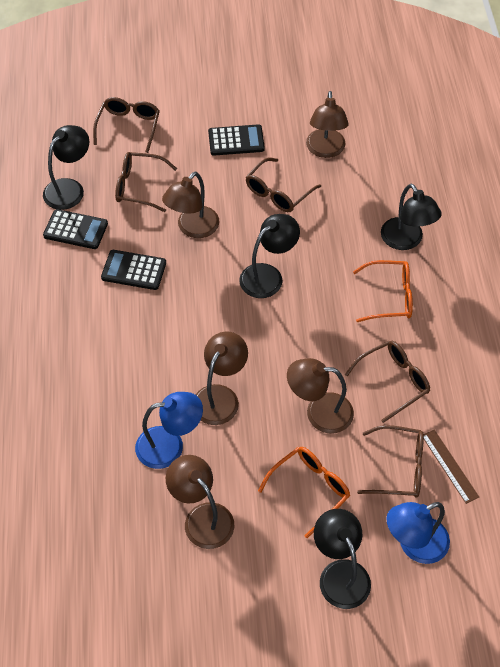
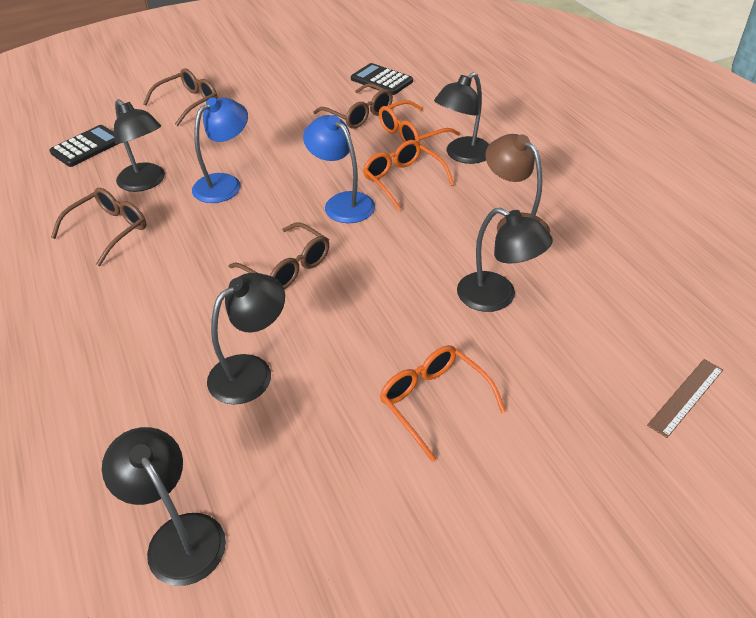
black calculator: [43,209,108,249] [101,250,166,290] [208,124,265,156] = 3 -> [49,125,118,167] [351,63,413,95] = 2
black lamp: [43,125,89,210] [239,214,300,298] [314,509,371,609] [381,184,442,250] = 4 -> [102,427,226,586] [114,99,165,192] [207,273,285,404] [434,72,489,164] [457,208,553,312] = 5
brown glasses: [93,97,160,153] [115,152,177,212] [246,158,321,212] [345,341,430,423] [357,425,424,498] = 5 -> [51,188,146,266] [143,68,218,126] [229,223,329,289] [313,83,393,129] = 4
brown lamp: [162,172,219,238] [166,455,234,549] [196,331,248,425] [287,358,354,433] [306,91,349,158] = 5 -> [485,134,550,234] = 1
orange glasses: [258,447,350,538] [353,260,413,322] = 2 -> [363,140,454,211] [379,100,460,143] [380,345,506,462] = 3

